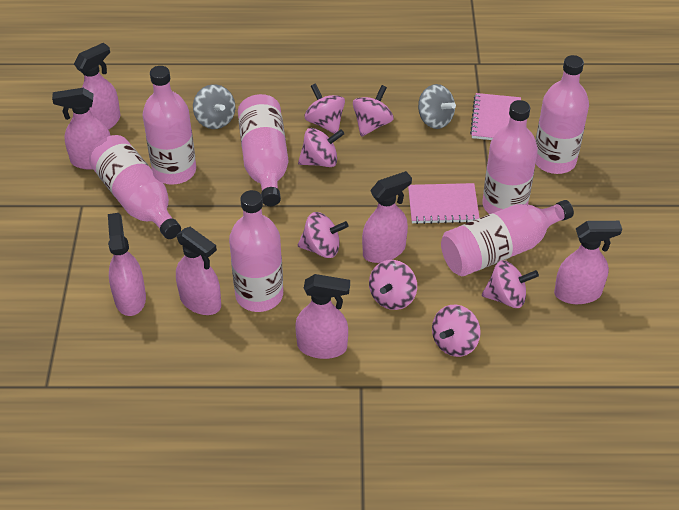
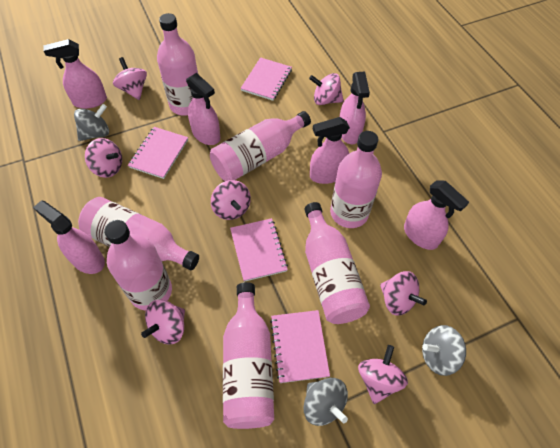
grey spinning top: [193,84,235,129] [418,84,456,129] = 2 -> [74,104,109,141] [303,378,348,426] [422,325,466,376] = 3
pink notebook: [408,183,480,224] [470,93,521,140] = 2 -> [128,127,188,179] [230,218,288,282] [240,57,292,101] [270,310,330,383] = 4
pink spray bottle: [52,88,111,170] [74,43,120,130] [108,213,146,316] [176,227,221,315] [295,274,350,359] [362,171,412,263] [554,221,622,304] = 7 -> [33,200,105,274] [43,39,107,109] [186,73,220,145] [310,117,350,184] [340,72,370,144] [404,180,469,250] = 6

